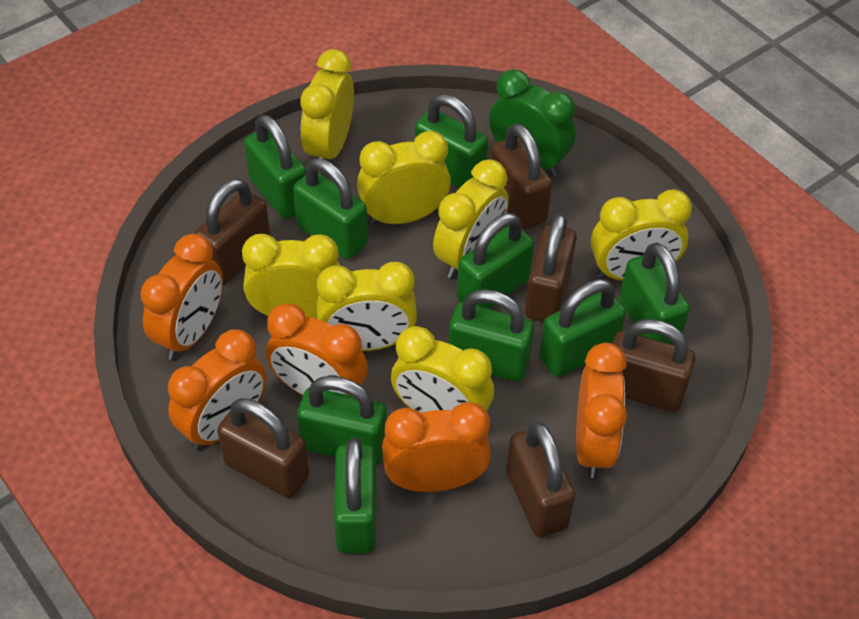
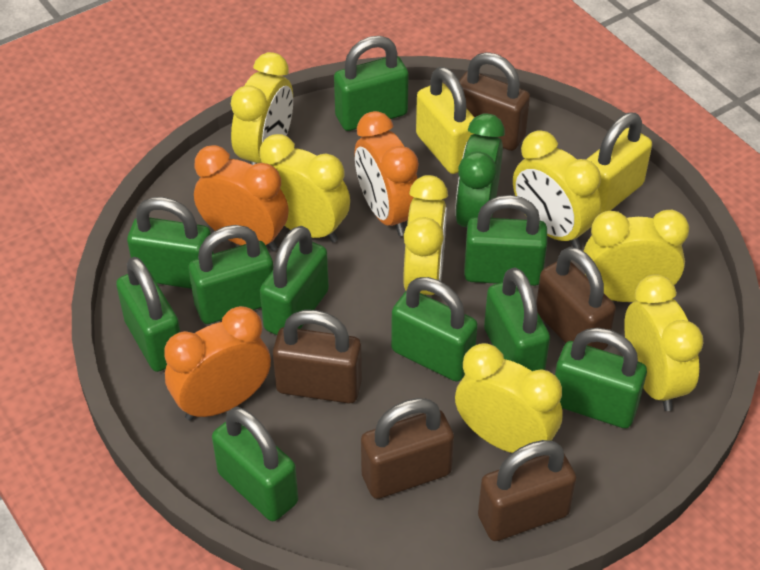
brown padlock: [195,178,270,284] [217,398,309,498] [490,123,552,230] [506,422,575,537] [525,213,577,322] [612,319,695,412] = 6 -> [273,310,362,403] [361,398,454,499] [459,52,530,151] [478,440,577,541] [536,247,616,350] = 5
green padlock: [244,114,306,219] [293,158,368,259] [297,376,387,466] [334,437,376,553] [415,94,488,188] [448,289,534,382] [457,213,534,309] [539,279,626,377] [619,242,690,345] = 9 -> [116,257,180,372] [127,197,214,289] [189,225,273,324] [212,407,298,521] [260,226,329,335] [334,36,409,131] [391,277,478,382] [464,195,547,286] [484,267,550,371] [555,328,647,428] = 10
orange clock: [140,234,223,360] [168,329,266,450] [266,303,368,395] [382,402,491,492] [576,343,627,478] = 5 -> [164,306,271,421] [194,145,289,251] [355,111,419,236] = 3
yellow padlock: none = 0 -> [416,67,475,174] [587,113,652,214] = 2

